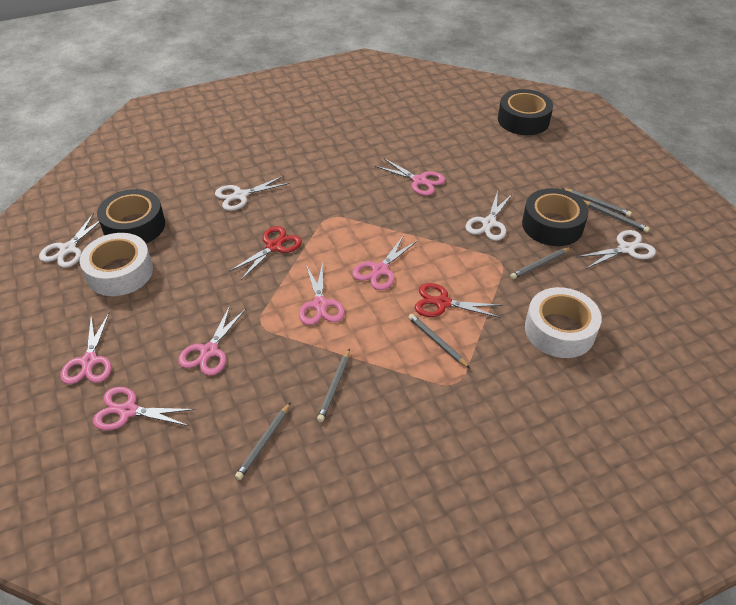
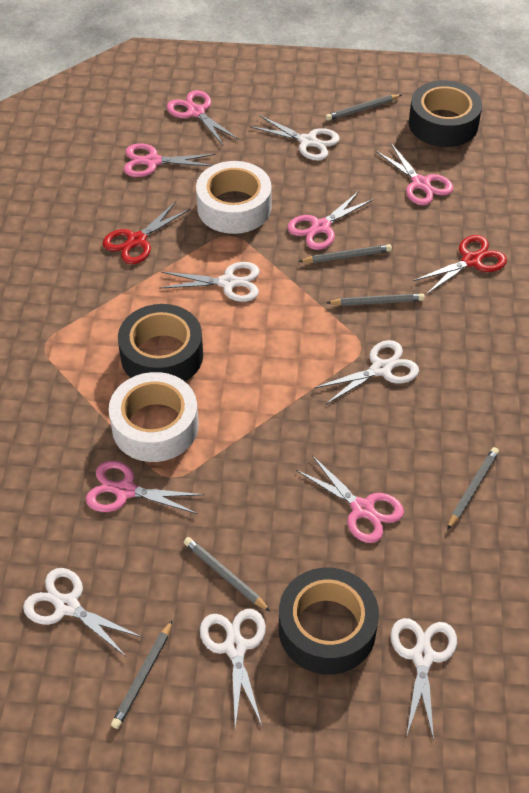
white scissors: [39,213,99,268] [215,176,290,211] [465,191,513,241] [577,230,656,269] = 4 -> [23,568,141,656] [159,262,260,302] [200,609,266,728] [250,115,340,161] [314,340,419,405] [391,618,457,741] = 6

